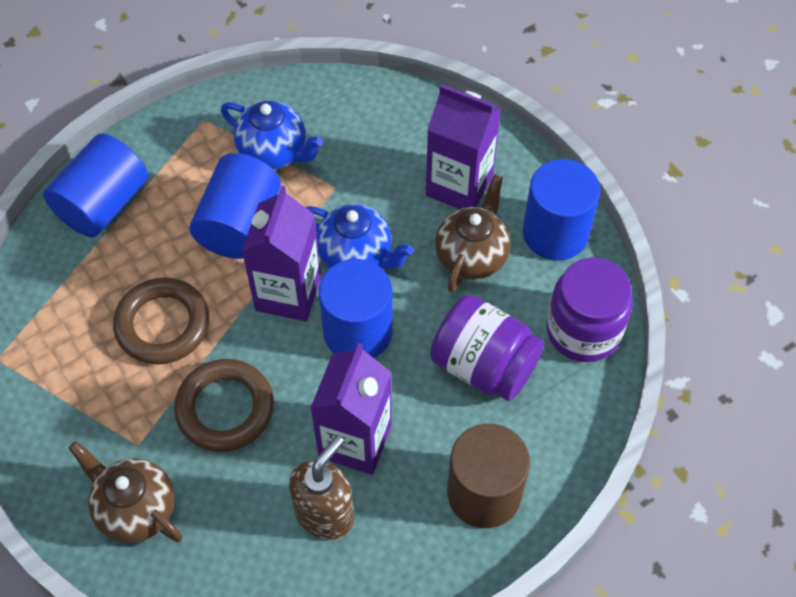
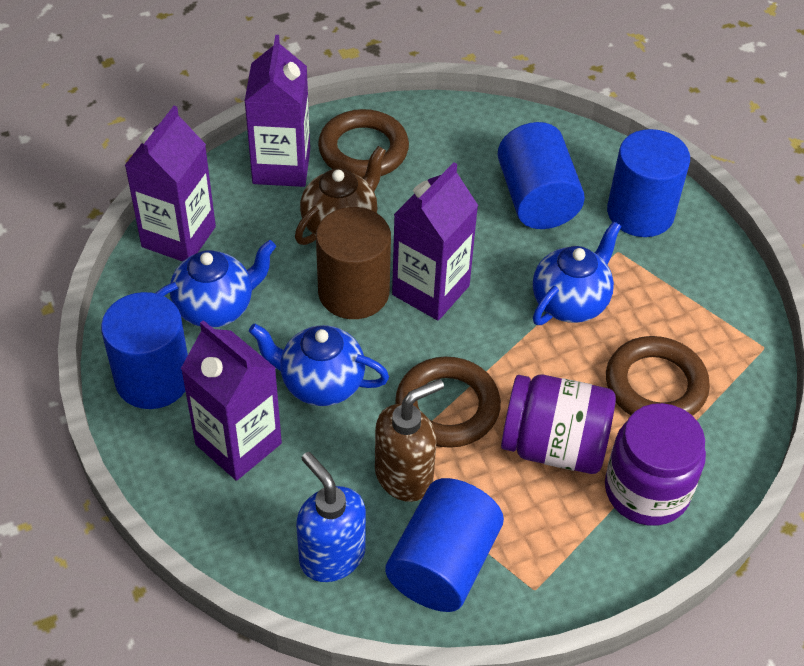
blue soap dispenser: none = 0 -> [296,452,366,582] = 1
blue teapot: [221,101,323,169] [306,204,413,269] = 2 -> [156,240,276,328] [249,324,389,406] [533,221,621,325] = 3
brown ring: [113,277,209,364] [174,359,274,452] = 2 -> [318,109,409,178] [395,357,501,448] [606,336,710,416] = 3
brown teapot: [69,441,182,543] [435,175,511,292] = 2 -> [295,146,386,245] = 1
purple carton: [242,186,321,321] [311,343,392,475] [426,84,501,209] = 3 -> [124,106,216,262] [181,320,282,481] [244,35,310,187] [392,162,478,321] = 4

